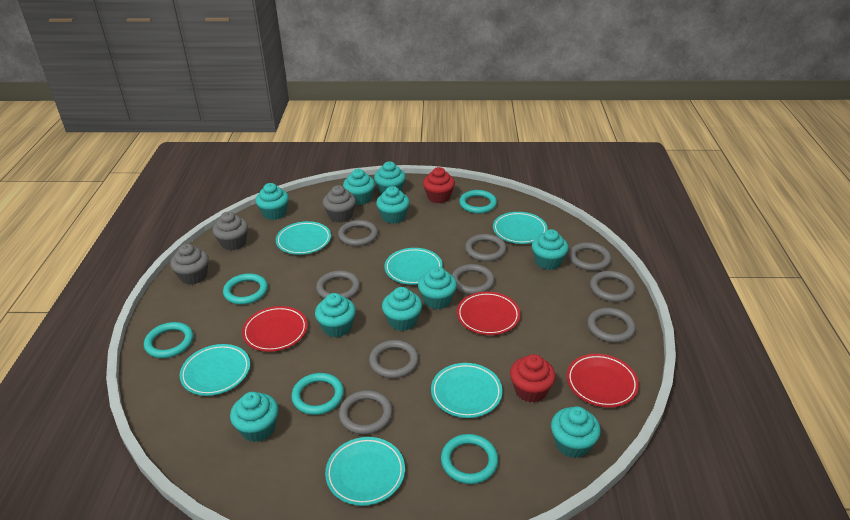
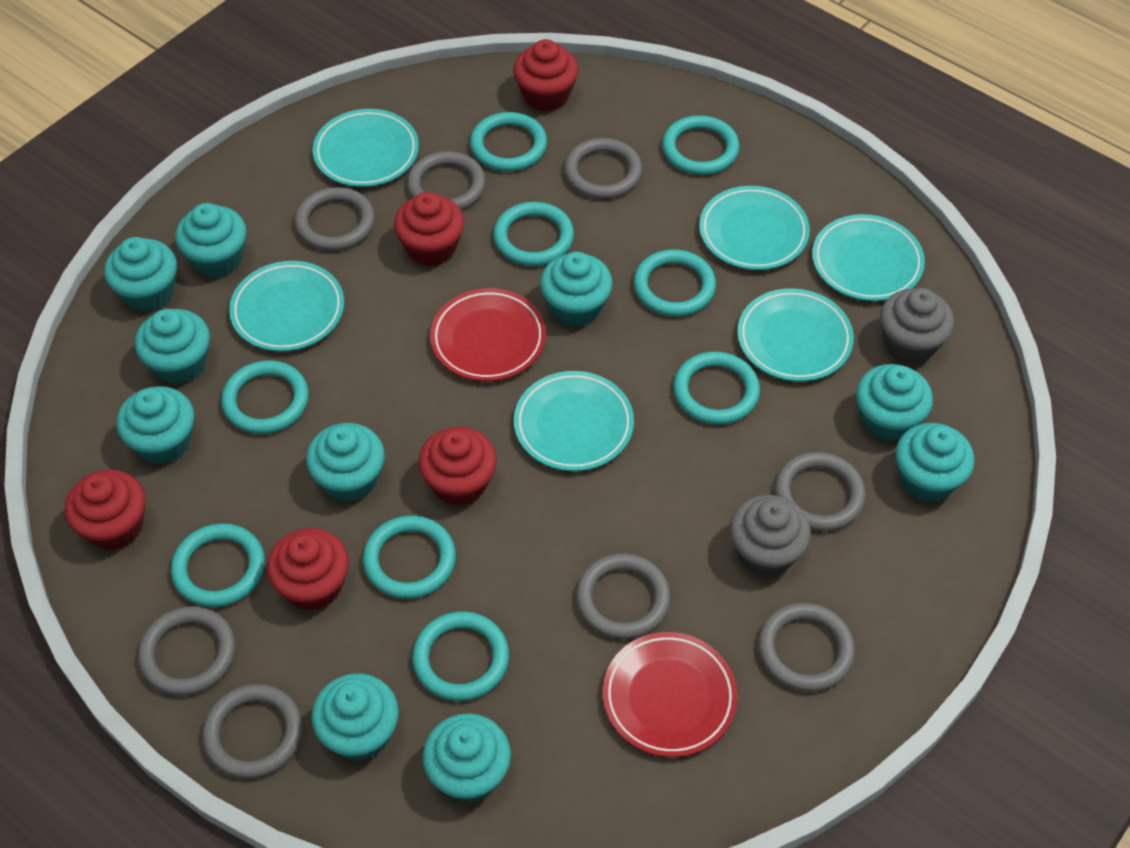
grey cupcake: [170,244,209,285] [213,212,248,250] [323,185,356,223] = 3 -> [730,495,811,576] [880,288,954,363] = 2
grey ring: [316,270,360,299] [338,220,378,246] [339,390,392,435] [369,340,419,378] [452,264,495,294] [465,234,506,261] [569,242,611,271] [587,308,636,343] [590,271,635,302] = 9 -> [138,606,236,696] [202,684,303,779] [294,187,375,251] [407,151,486,210] [564,138,642,199] [576,553,671,639] [758,603,855,692] [775,452,866,531] = 8
red cupcake: [423,167,455,203] [510,354,556,403] = 2 -> [65,470,146,550] [267,528,349,611] [394,192,464,266] [418,427,497,506] [513,39,579,112] = 5
red plate: [242,306,308,352] [457,292,520,335] [567,354,639,407] = 3 -> [430,288,546,381] [603,632,737,757] = 2
turquoise ring: [144,322,193,358] [223,273,268,304] [291,373,344,415] [441,434,498,484] [459,190,497,213] = 5 -> [171,523,265,607] [221,360,309,434] [363,516,456,599] [412,611,509,701] [470,112,547,171] [493,202,574,266] [634,249,716,317] [662,115,739,175] [673,351,760,425] = 9

